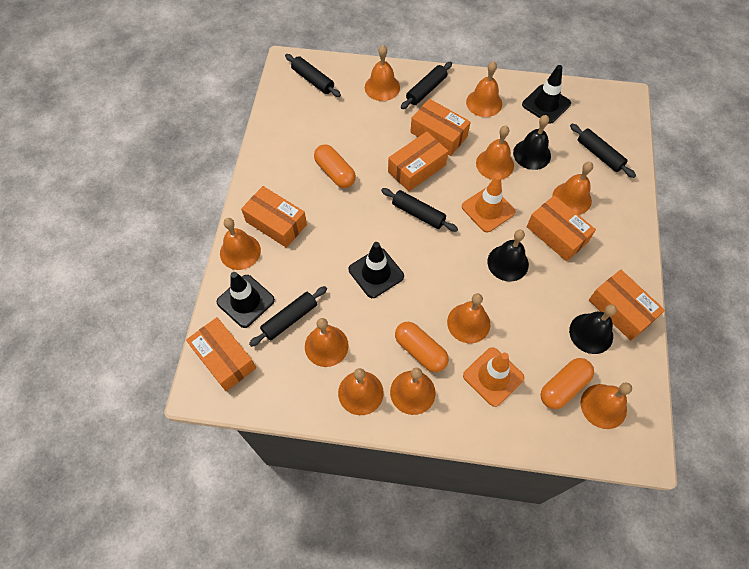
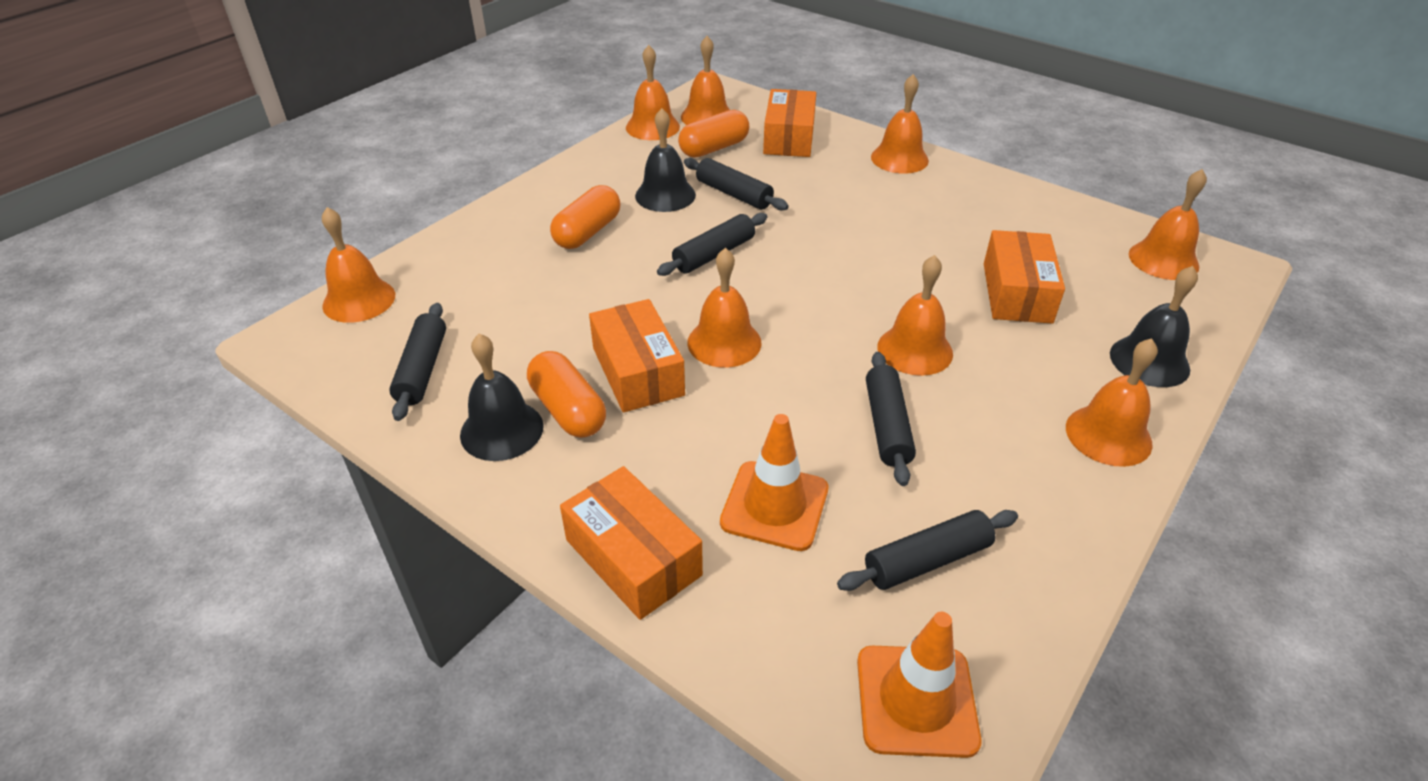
black traffic cone: [216,272,275,328] [349,242,404,298] [522,65,571,124] = 3 -> none = 0
orange bell: [220,218,261,270] [305,318,349,367] [338,368,384,415] [365,45,400,101] [390,368,436,415] [447,293,490,343] [466,61,502,117] [476,126,514,180] [552,162,593,215] [581,382,632,429] = 10 -> [322,207,395,323] [626,45,680,140] [681,36,730,125] [687,248,761,368] [871,74,929,174] [877,255,953,376] [1066,338,1158,467] [1129,169,1207,280] = 8
orange box: [186,317,256,391] [241,186,307,248] [388,131,448,191] [410,99,471,156] [527,195,596,261] [589,270,665,341] = 6 -> [560,466,703,620] [589,299,685,412] [763,89,816,157] [984,230,1065,324] = 4

